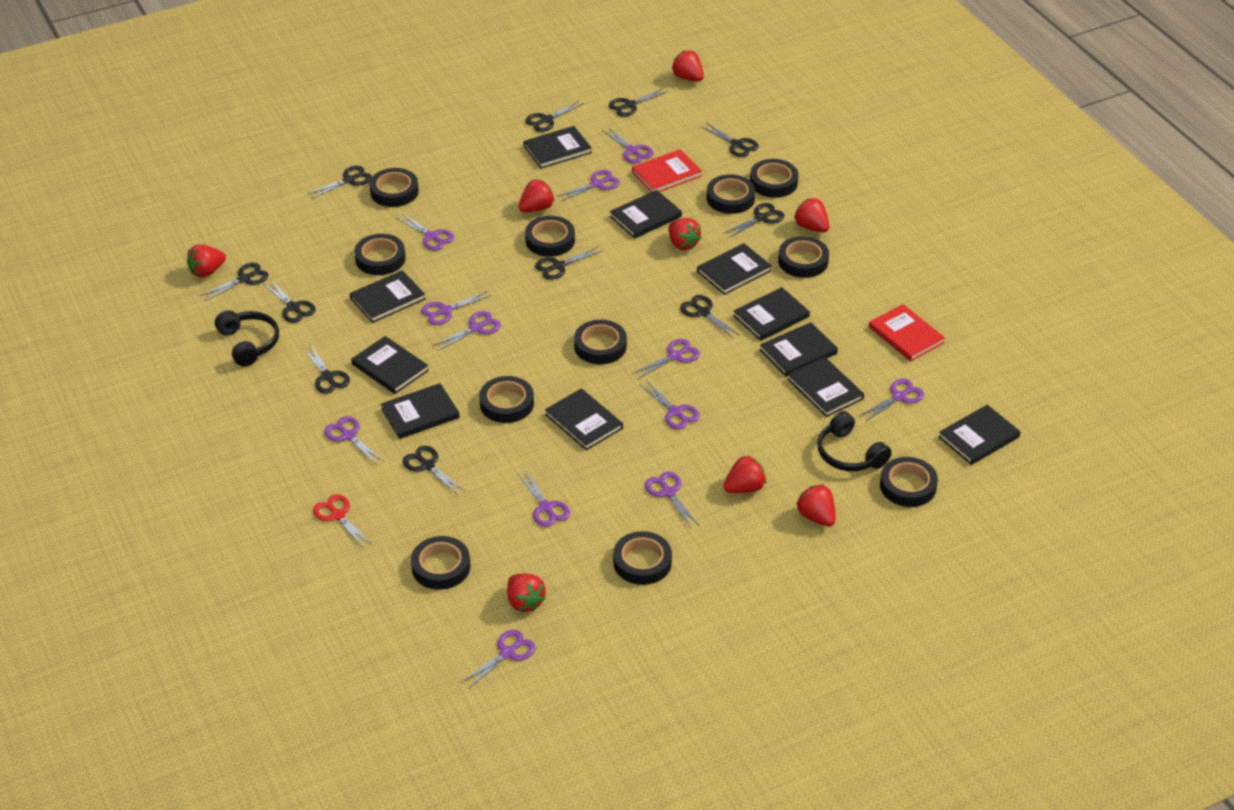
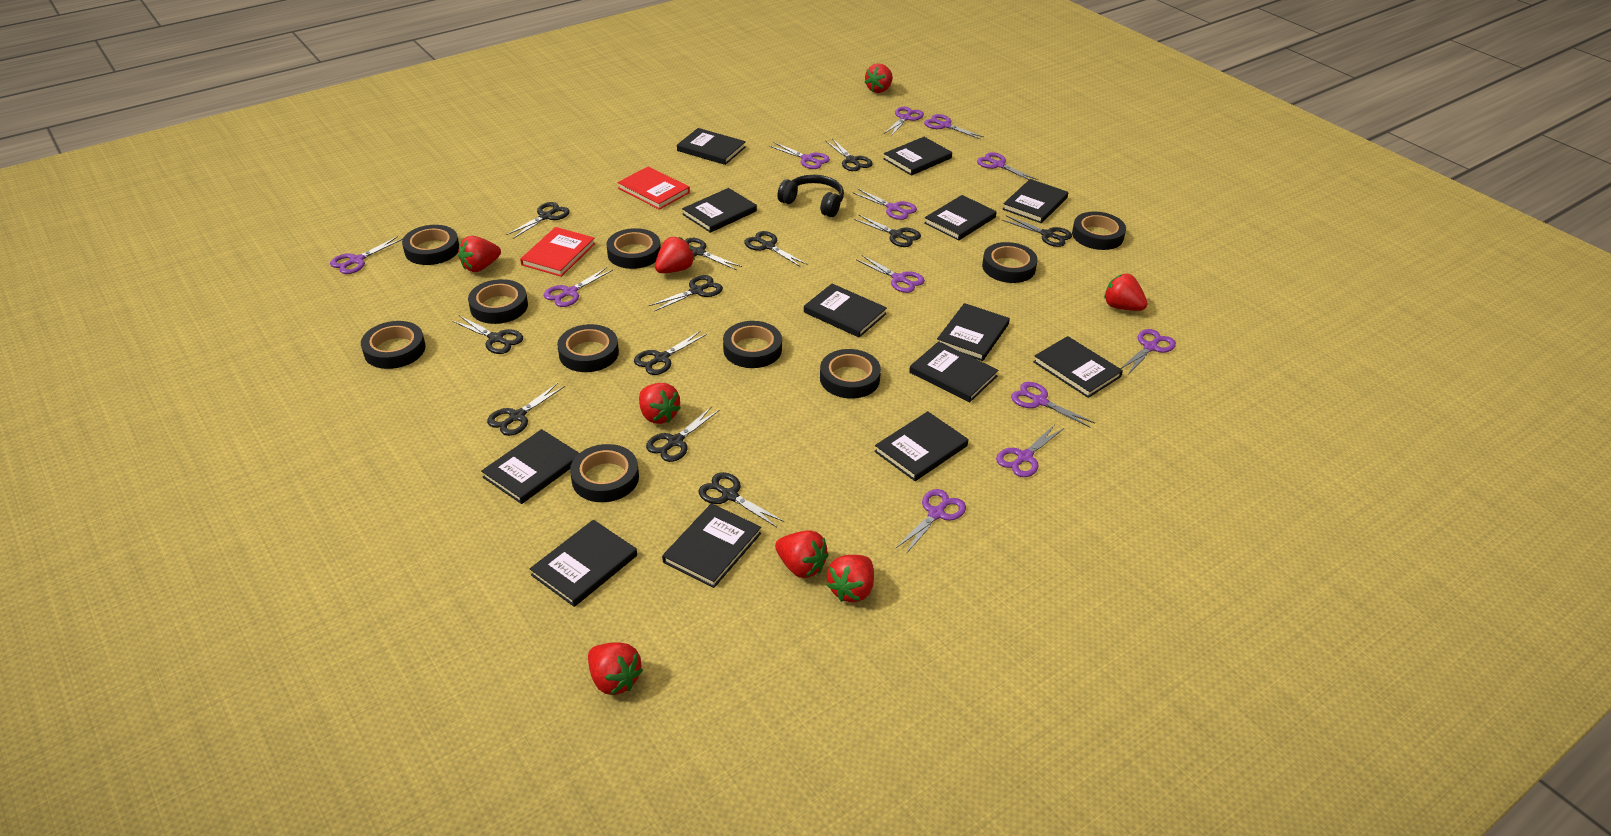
black book: [350,270,426,323] [351,336,429,394] [381,383,460,439] [523,126,592,169] [545,388,623,451] [610,190,682,239] [697,243,772,295] [733,287,810,341] [760,322,838,376] [788,357,864,417] [939,405,1020,465] = 11 -> [481,429,579,504] [530,520,637,607] [662,503,761,588] [677,128,746,165] [682,188,757,233] [804,284,887,338] [874,411,968,481] [883,137,952,176] [909,341,998,402] [924,195,997,241] [937,303,1010,361] [1003,179,1068,223] [1033,336,1123,398] = 13
black headphones: [215,310,279,367] [817,411,892,471] = 2 -> [777,175,844,217] = 1
black scissors: [200,263,269,301] [263,279,316,323] [303,344,350,394] [307,166,372,199] [403,446,466,495] [525,101,584,132] [535,247,602,280] [609,88,668,117] [680,295,740,339] [701,123,759,157] [723,203,784,238] = 11 -> [452,315,523,354] [487,383,565,436] [506,202,570,239] [634,330,707,375] [646,406,720,462] [649,275,723,311] [685,238,742,270] [698,472,784,527] [744,231,808,267] [826,139,873,171] [854,215,921,247] [1002,215,1072,247] = 12
black tape: [354,234,406,275] [369,168,419,207] [411,536,470,590] [479,376,534,423] [525,216,575,257] [574,320,627,364] [613,531,672,585] [706,174,755,214] [750,159,798,198] [778,236,829,278] [880,457,938,507] = 11 -> [361,321,425,369] [402,225,459,265] [468,279,528,324] [557,324,619,372] [570,444,639,502] [606,228,661,269] [723,321,782,368] [820,349,881,399] [982,242,1038,283] [1072,211,1126,250] = 10
red scissors: [313,494,372,549] = 1 -> none = 0

